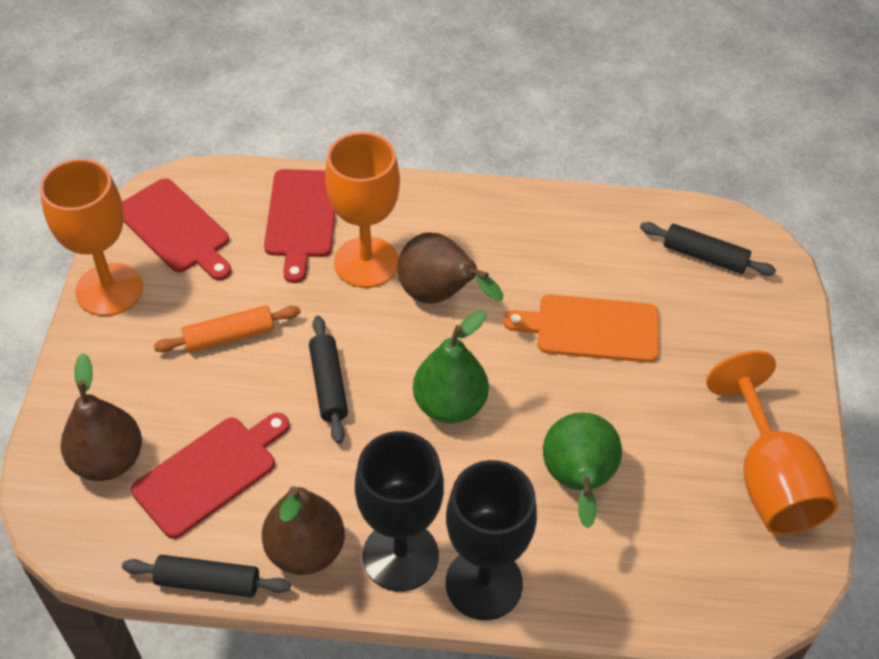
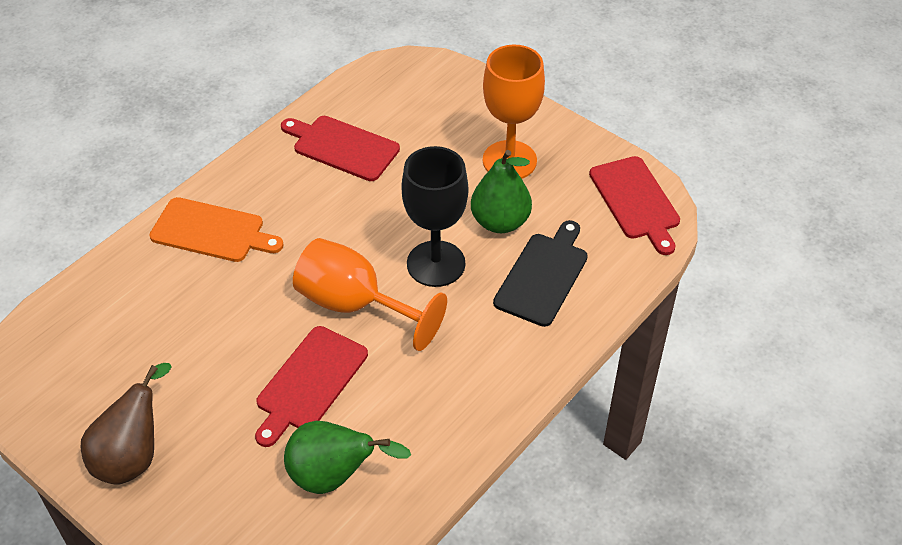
black cutting board: none = 0 -> [493,220,588,327] = 1
black goblet: [355,431,444,591] [446,460,537,620] = 2 -> [401,146,468,287] = 1
black rolling pin: [122,555,291,597] [309,316,348,444] [640,222,776,276] = 3 -> none = 0
brown pear: [61,353,142,481] [262,486,345,575] [397,232,503,303] = 3 -> [81,363,172,485] = 1
orange goblet: [40,159,143,316] [325,132,400,288] [706,351,838,535] = 3 -> [293,238,447,351] [483,45,545,179] = 2
orange rolling pin: [154,305,301,352] = 1 -> none = 0

